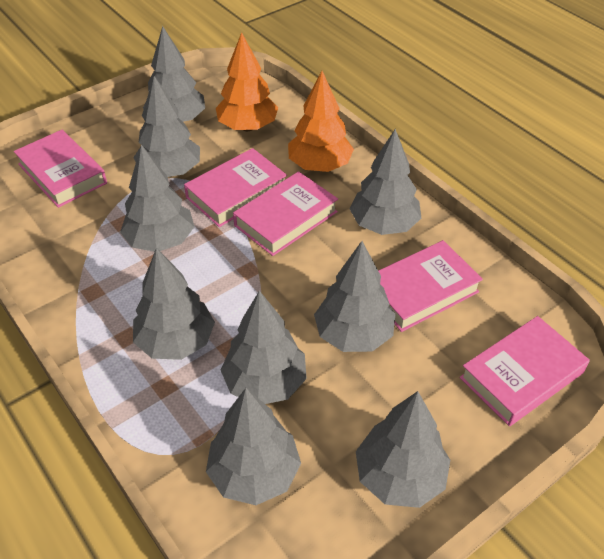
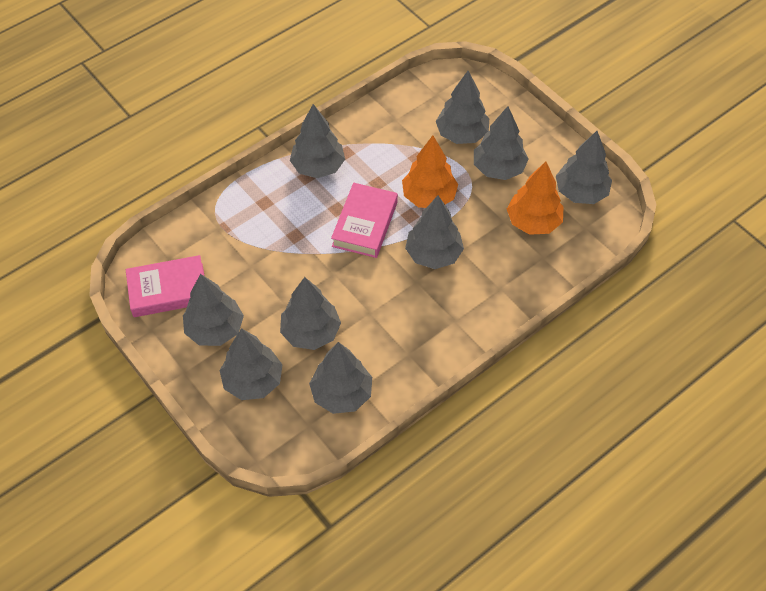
pink book: [14,130,107,208] [184,148,287,227] [233,171,338,256] [378,240,483,332] [460,316,590,426] = 5 -> [126,255,204,317] [331,183,398,258] = 2

